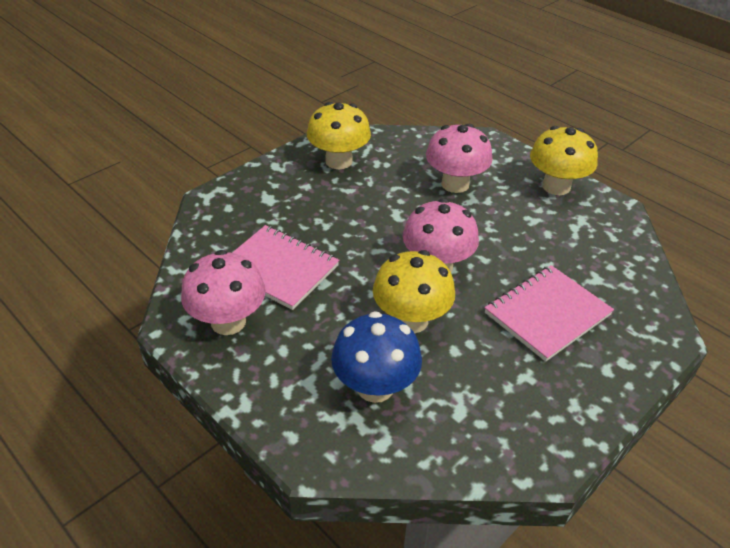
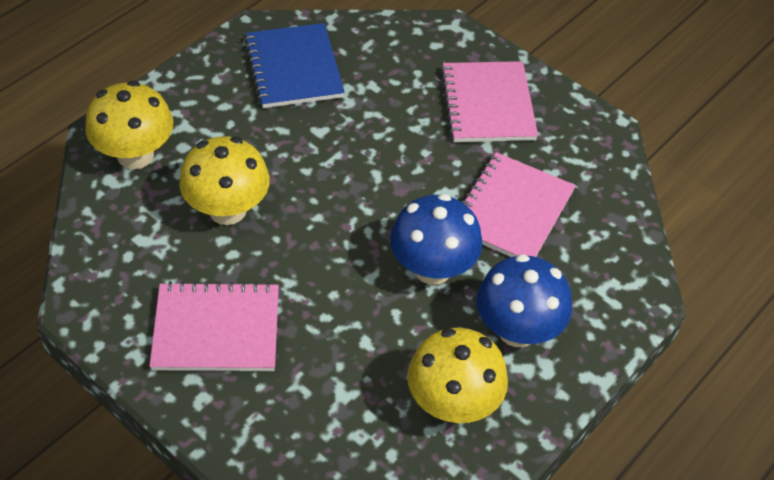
blue mushroom: [331,311,422,403] = 1 -> [390,194,483,285] [477,254,572,347] = 2
blue notebook: none = 0 -> [244,23,345,108] = 1
pink mushroom: [181,250,266,335] [403,198,479,272] [426,124,493,193] = 3 -> none = 0
pink notebook: [232,225,339,310] [485,265,614,362] = 2 -> [149,281,279,371] [441,61,538,142] [462,152,576,257] = 3

